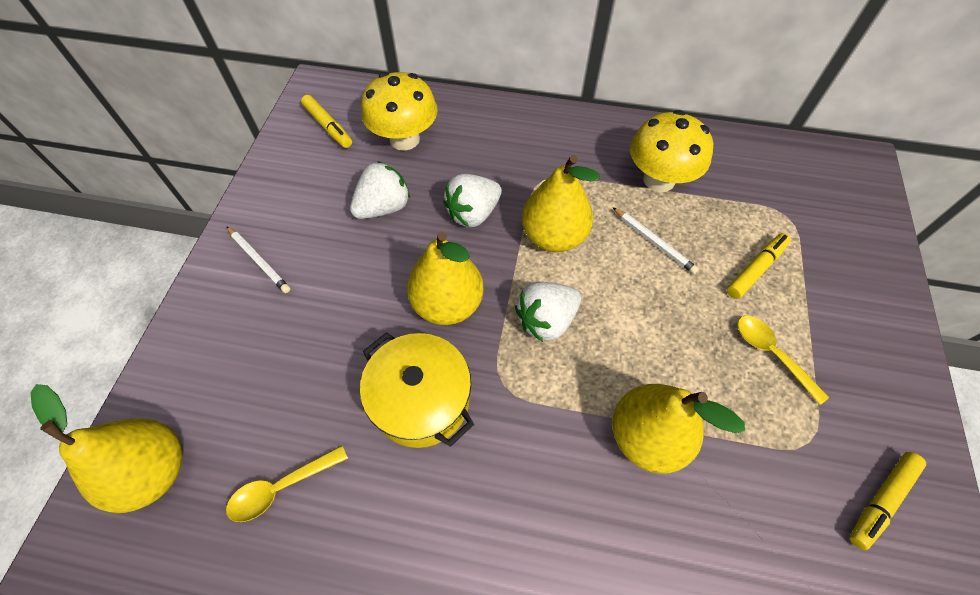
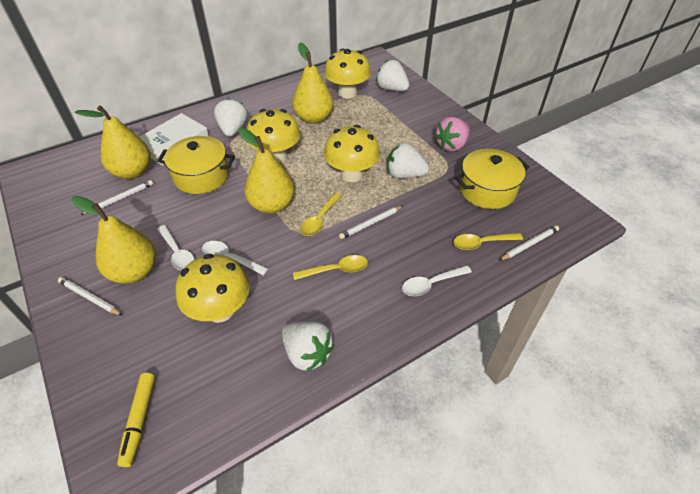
pink strawberry: none = 0 -> [434,117,470,152] = 1
white book: none = 0 -> [139,113,209,166] = 1
white pencil: [227,226,290,293] [612,207,699,274] = 2 -> [58,277,123,316] [80,180,153,215] [339,205,404,239] [499,226,559,261] = 4
white spoon: none = 0 -> [157,225,195,271] [202,241,268,276] [402,265,472,296] = 3
white strawberry: [350,161,410,219] [443,174,502,227] [515,282,581,342] = 3 -> [214,98,248,137] [282,321,334,372] [376,60,409,91] [388,143,429,178] = 4
yellow marker: [301,95,352,148] [727,233,791,299] [850,452,926,550] = 3 -> [117,373,155,467] = 1
yellow mushroom: [361,72,438,151] [630,110,713,192] = 2 -> [176,254,250,323] [247,109,301,163] [324,48,371,98] [324,125,380,182] = 4
yellow pot: [360,332,474,448] = 1 -> [157,136,235,194] [455,149,529,209] = 2
yellow spoon: [226,446,348,522] [738,316,829,405] = 2 -> [293,255,368,280] [300,193,342,236] [453,233,523,250] = 3

